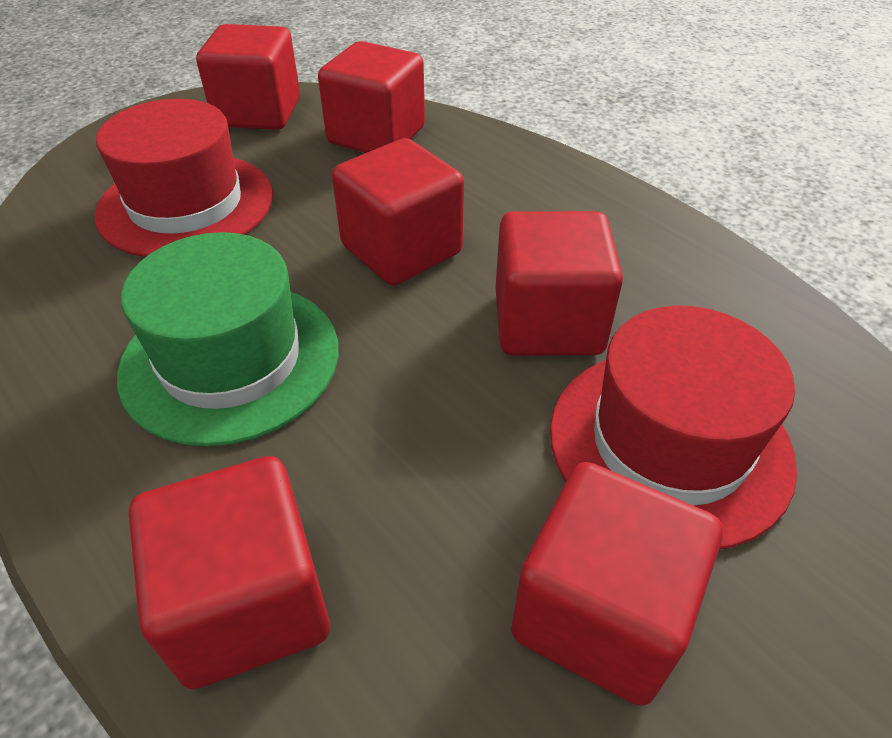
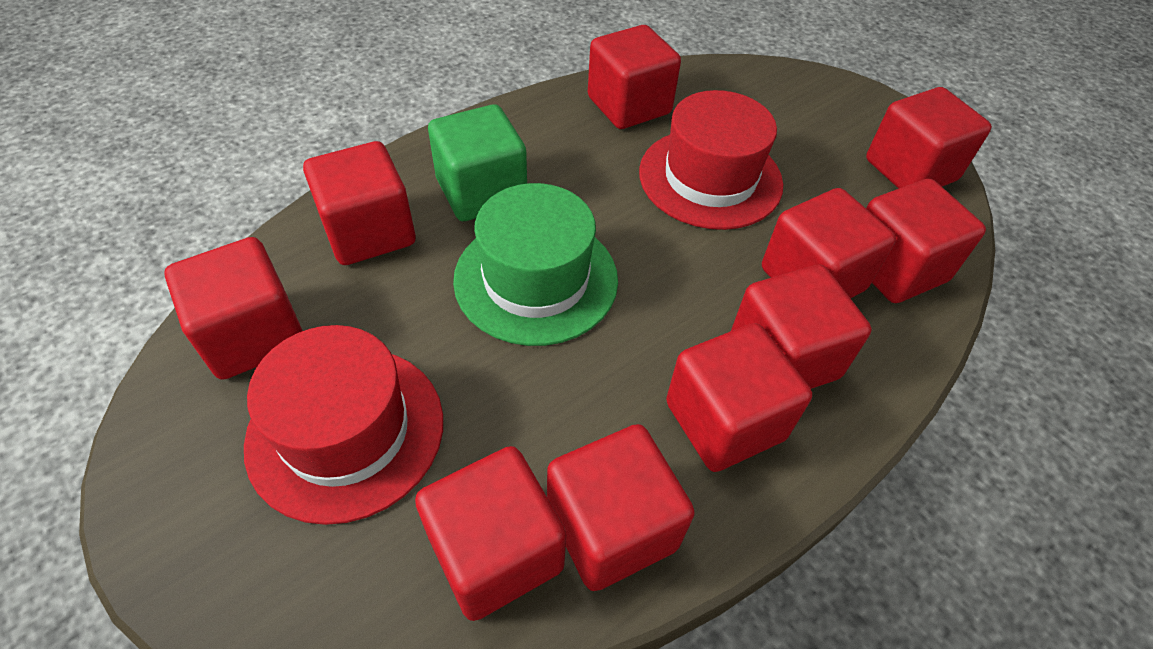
green cube: none = 0 -> [428,104,527,221] = 1
red cube: [129,456,330,689] [196,24,300,130] [318,41,425,153] [332,138,464,286] [496,211,623,355] [511,462,722,706] = 6 -> [164,237,303,380] [303,141,416,265] [415,446,566,621] [547,424,695,591] [588,25,681,129] [666,323,812,472] [731,265,872,389] [762,188,896,298] [866,87,992,189] [866,179,986,303] = 10

